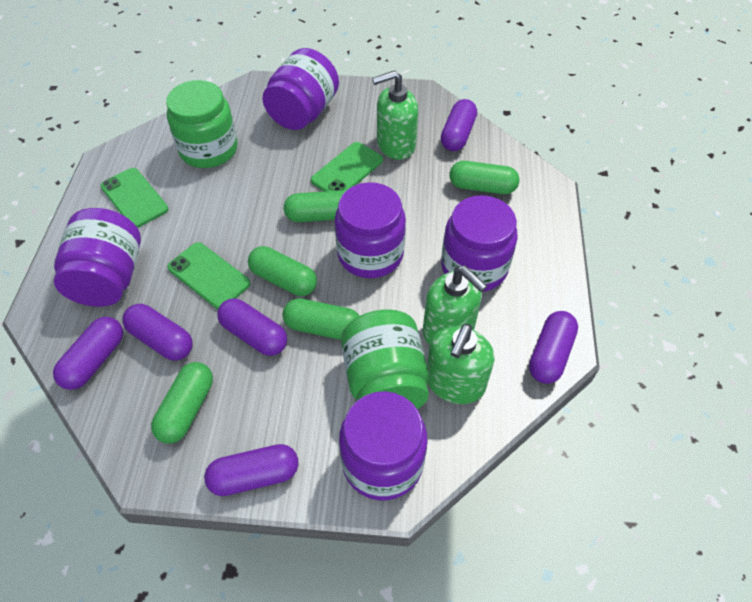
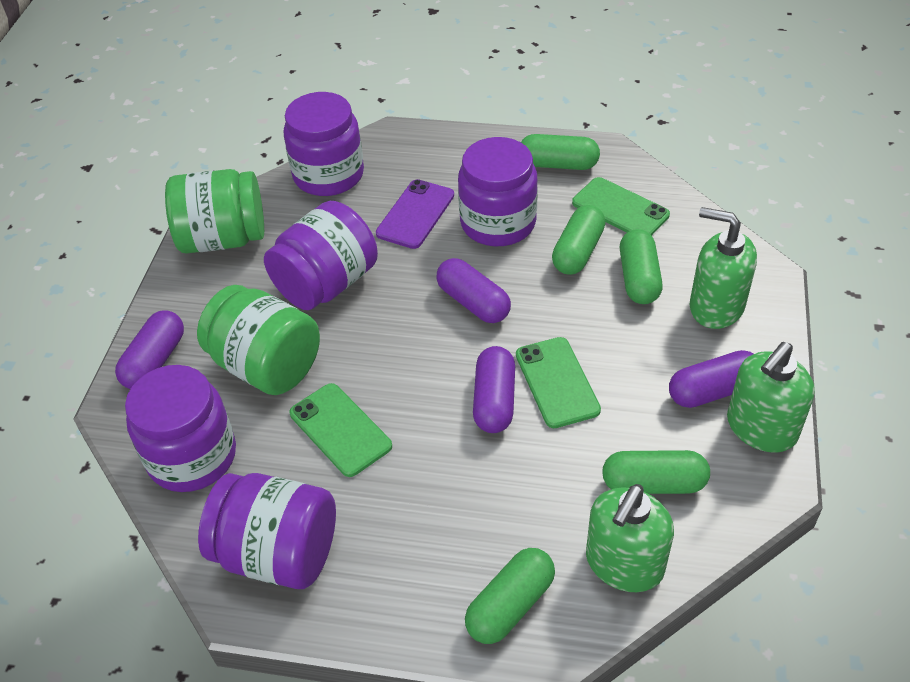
purple capsule: [53,317,123,390] [122,304,193,360] [204,444,299,496] [217,298,287,356] [441,99,477,151] [529,311,578,384] = 6 -> [115,311,184,389] [436,258,511,323] [473,346,515,433] [669,350,753,408] = 4
purple phone: none = 0 -> [376,179,454,249] = 1

